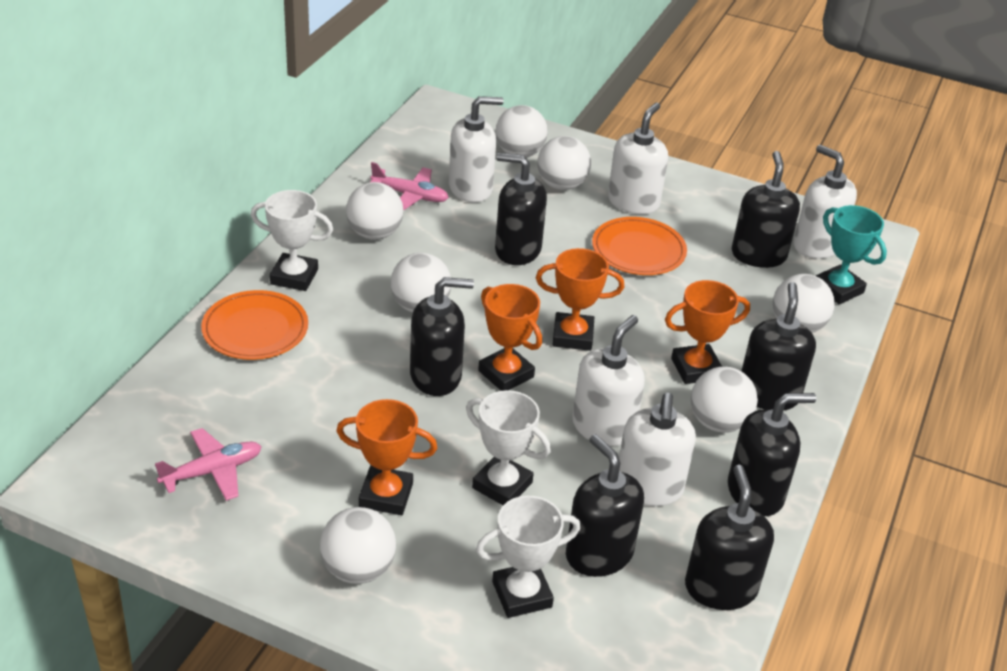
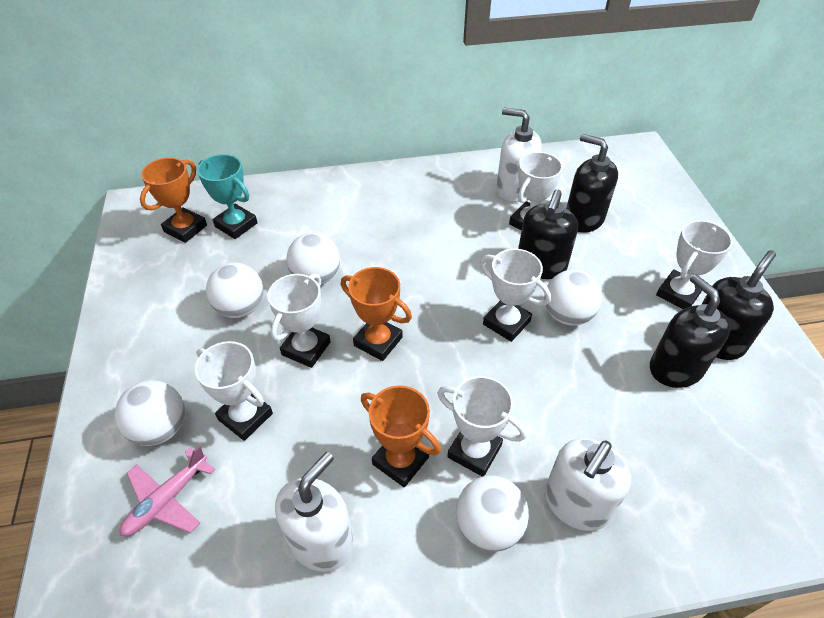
black soap dispenser: [410,277,474,396] [495,153,547,265] [566,434,644,577] [685,465,774,610] [728,393,816,516] [732,151,800,268] [741,282,816,410] = 7 -> [518,189,578,279] [566,134,618,232] [650,274,730,388] [701,250,776,360] = 4
orange plate: [201,290,308,360] [592,217,687,275] = 2 -> none = 0
orange trophy: [336,399,437,515] [478,284,542,391] [536,248,624,351] [665,280,750,384] = 4 -> [140,158,207,243] [341,267,412,361] [361,385,441,487] = 3
pink plane: [155,428,262,501] [370,162,449,211] = 2 -> [120,445,215,537] = 1
white ball: [320,507,396,584] [346,182,404,240] [391,253,451,312] [496,105,548,158] [538,136,591,190] [691,367,758,433] [773,274,835,333] = 7 -> [115,380,185,446] [206,263,263,318] [287,233,340,285] [456,475,529,552] [545,270,602,326] = 5
white soap dispenser: [449,96,504,202] [572,315,645,446] [608,102,668,214] [619,393,696,506] [794,145,857,259] = 5 -> [275,452,354,572] [496,108,542,202] [545,439,631,531] = 3
white trophy: [251,190,333,291] [466,390,551,505] [476,496,580,618] = 3 -> [195,341,273,441] [267,273,331,368] [437,376,527,477] [480,249,551,342] [509,152,563,230] [656,220,733,309] = 6

